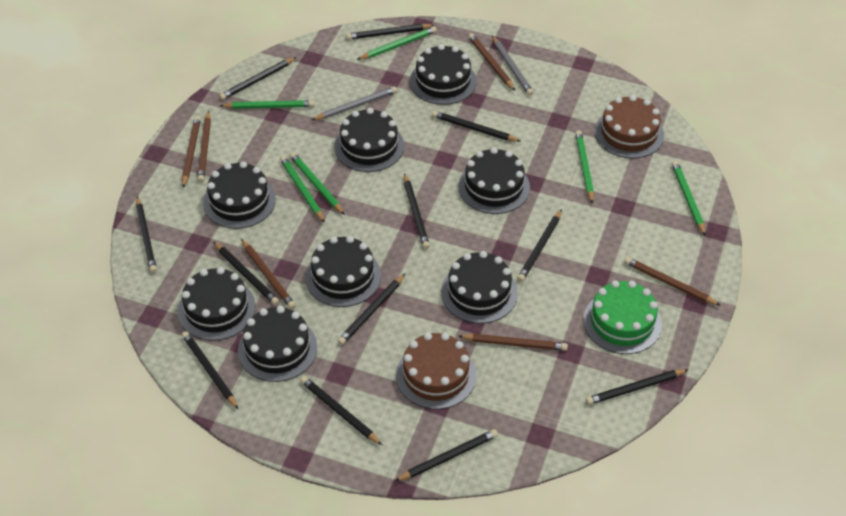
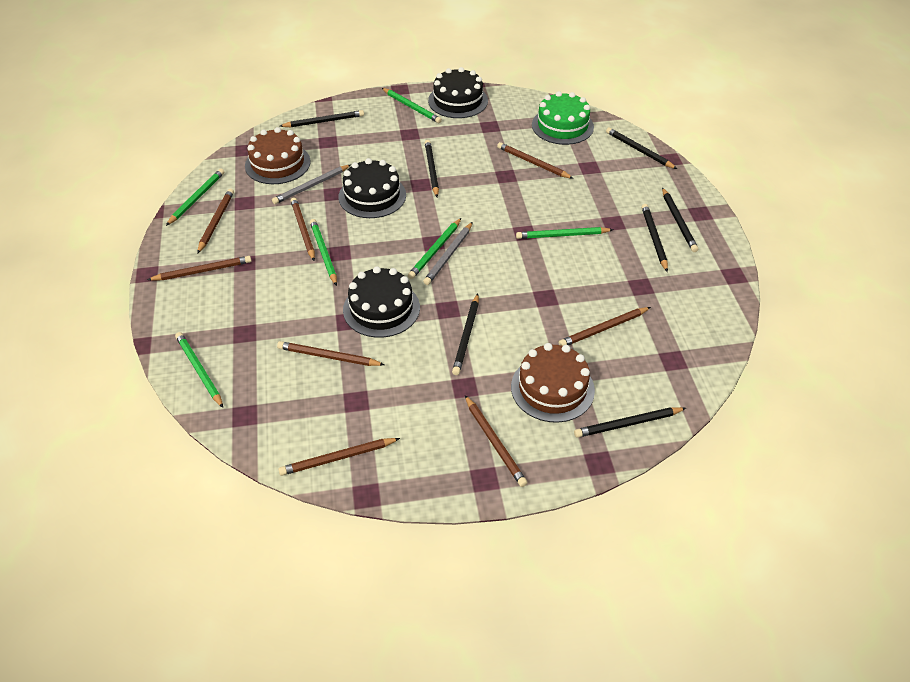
black cake: [178,267,255,341] [203,161,276,229] [238,306,317,382] [305,236,381,307] [334,108,404,172] [410,44,477,105] [441,251,518,324] [458,147,530,214] = 8 -> [338,158,406,218] [343,266,420,338] [428,67,488,118] = 3
black pencil: [136,196,157,273] [182,331,238,409] [213,242,279,305] [219,57,296,100] [300,376,382,445] [337,274,405,345] [346,24,434,40] [395,429,498,481] [404,173,430,249] [432,111,521,142] [517,209,562,282] [586,369,689,405] = 12 -> [280,110,364,127] [425,140,439,197] [452,294,479,375] [574,407,686,438] [606,127,677,169] [642,204,668,272] [662,188,698,252] = 7
brown pencil: [182,116,201,188] [197,111,211,182] [241,239,296,309] [458,334,568,351] [468,33,515,91] [624,257,721,306] = 6 -> [147,256,252,280] [197,188,234,254] [277,341,385,366] [278,438,400,476] [291,197,315,261] [465,395,527,487] [497,142,574,179] [559,307,651,346] = 8

